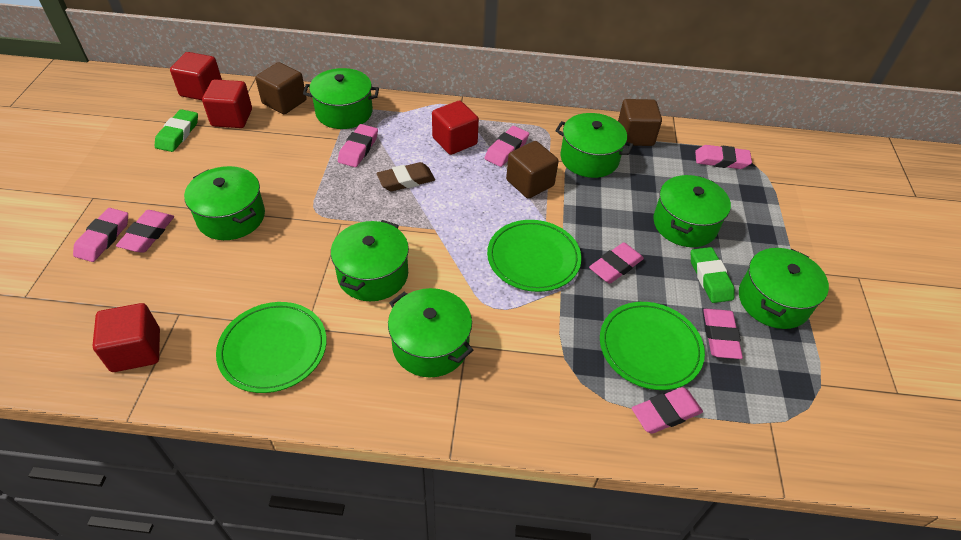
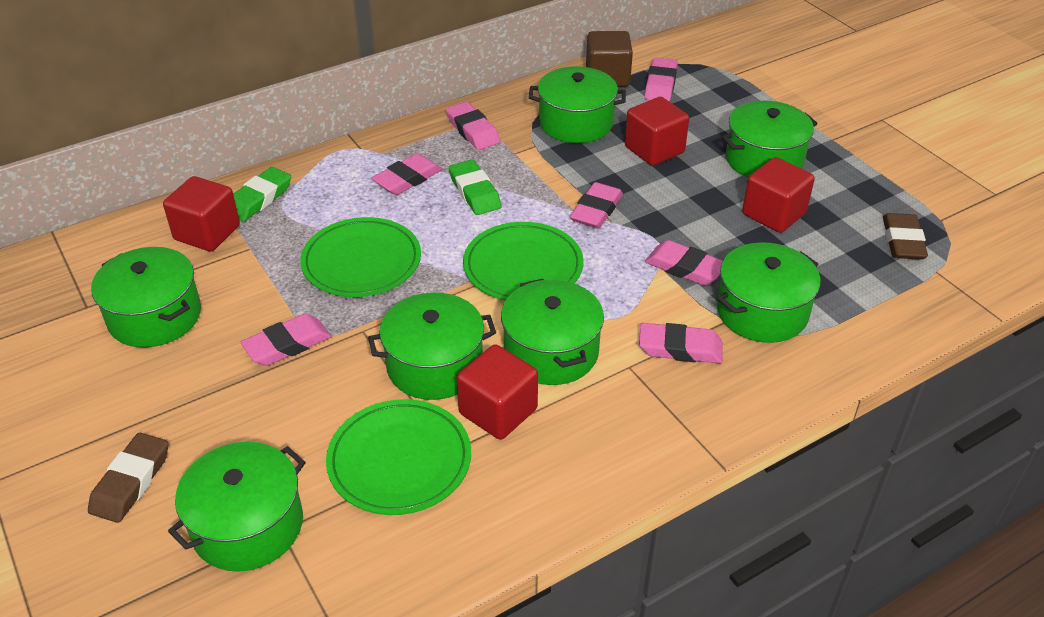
brown cube: [255,62,307,114] [506,141,559,199] [618,99,662,146] = 3 -> [586,31,633,87] = 1
brown eraser: [377,162,435,191] = 1 -> [88,433,168,523] [883,213,928,260] = 2
pink eraser: [73,208,128,262] [116,210,174,253] [338,124,378,167] [484,126,529,167] [589,242,644,284] [632,387,703,434] [695,145,752,169] [703,309,743,359] = 8 -> [241,314,331,366] [371,153,442,195] [446,102,500,150] [570,182,623,228] [639,323,723,363] [645,57,678,102] [645,240,723,285] = 7

